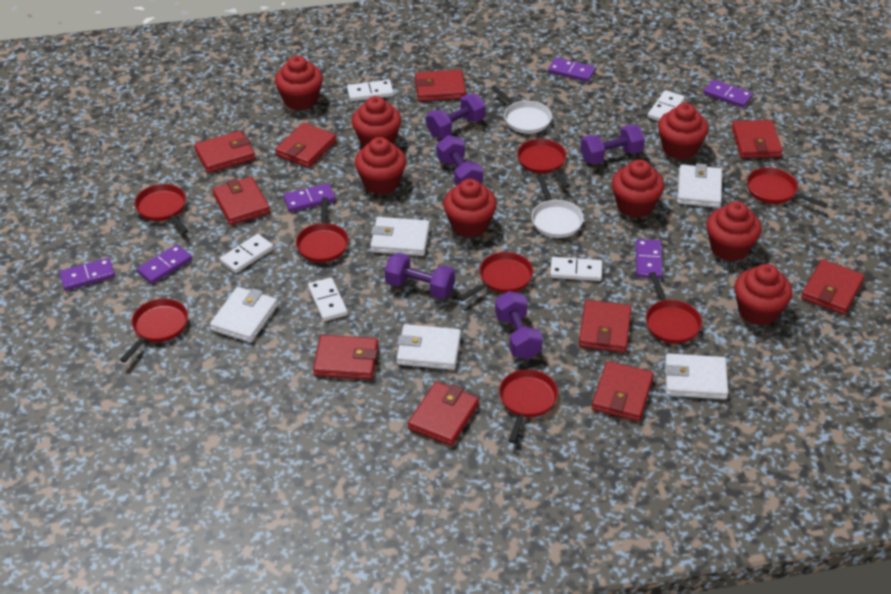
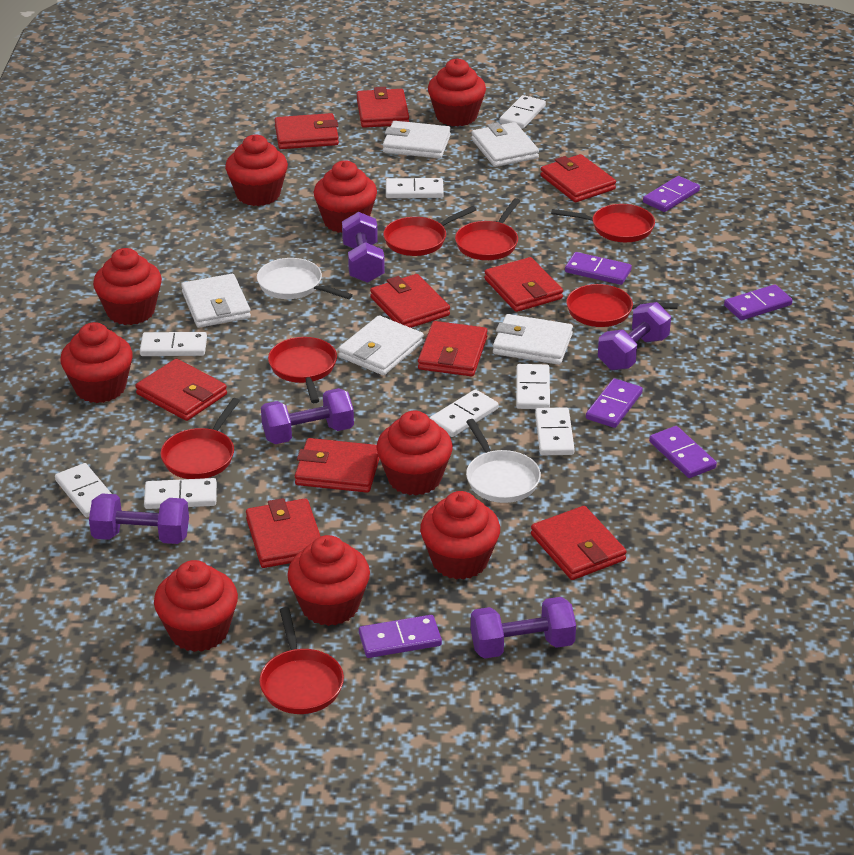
red cupcake: [275,56,323,110] [352,96,401,147] [355,137,406,195] [443,179,497,238] [612,159,665,218] [658,103,709,160] [706,201,762,261] [734,264,793,326] = 8 -> [60,322,133,403] [93,248,162,325] [154,560,238,652] [225,135,288,206] [287,535,370,626] [313,160,377,233] [376,411,453,496] [420,491,500,580] [428,58,486,127] = 9
red pan: [120,299,188,363] [134,184,188,234] [296,197,349,263] [458,252,533,301] [499,369,558,443] [517,139,570,188] [645,272,702,344] [747,167,828,208] = 8 -> [161,398,240,479] [259,607,344,714] [268,337,337,403] [383,206,476,256] [455,198,520,260] [551,204,655,242] [566,284,678,327] = 7
white domino: [220,234,274,273] [308,277,348,321] [347,80,394,101] [550,257,602,281] [647,90,685,121] = 5 -> [55,463,112,517] [140,332,207,356] [144,478,217,509] [386,178,444,198] [430,389,499,437] [499,95,546,129] [516,364,550,409] [535,408,575,455] = 8

